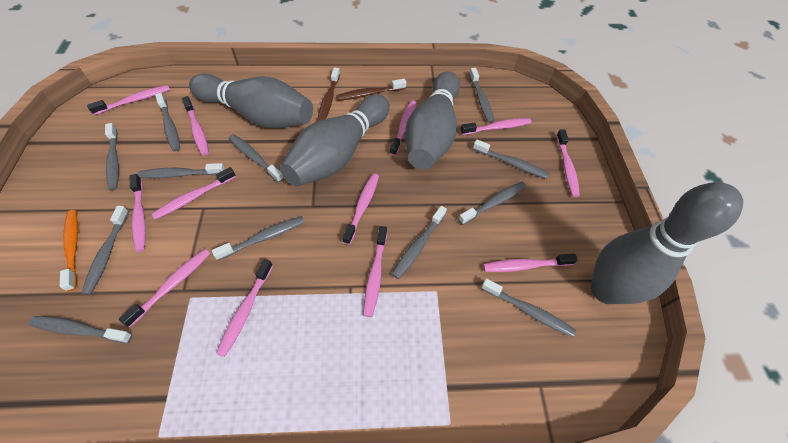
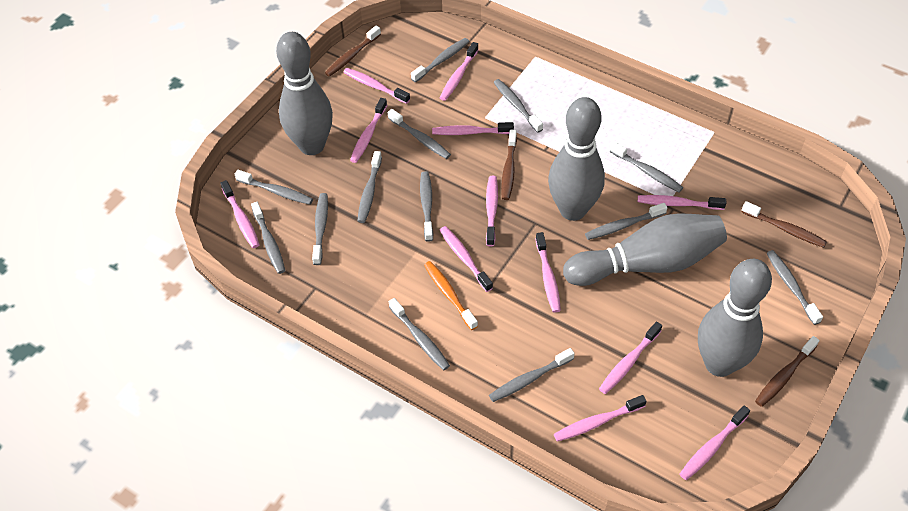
brown toothbrush: [317,67,340,121] [336,79,406,101] = 2 -> [325,26,381,77] [501,130,517,200] [741,201,827,248] [755,336,820,407] = 4
grey toothbrush: [28,316,133,343] [82,206,129,295] [105,123,119,190] [138,163,225,178] [155,93,180,152] [212,216,304,260] [229,134,284,183] [392,206,447,279] [458,182,526,225] [469,68,495,123] [473,139,549,179] [481,278,576,337] = 12 -> [235,170,313,205] [251,202,285,274] [312,193,328,265] [358,151,382,223] [388,109,451,159] [389,298,450,370] [411,38,469,83] [420,171,434,242] [489,348,575,402] [494,79,543,133] [585,203,667,240] [610,142,683,192] [766,250,823,325] = 13

